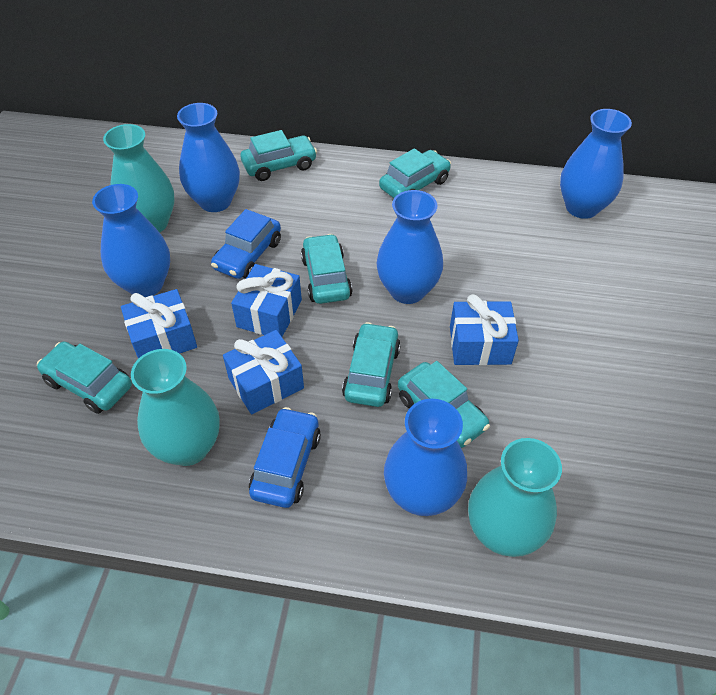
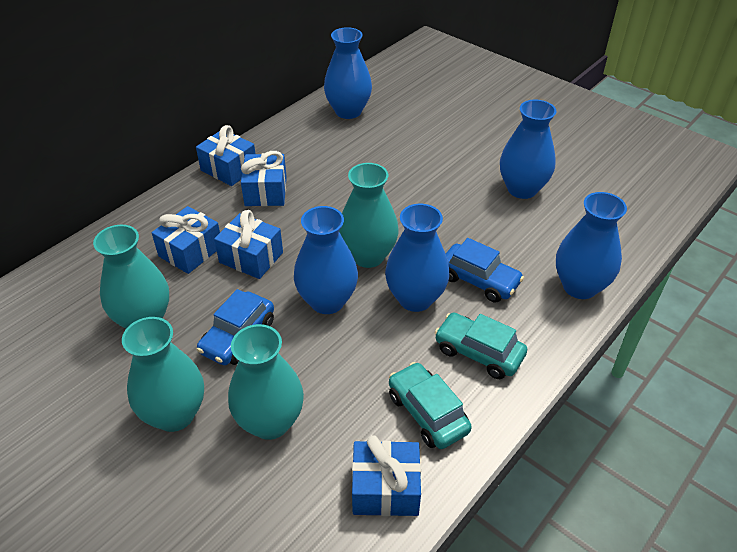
blue gift: [121,289,197,359] [223,330,304,414] [231,264,302,337] [450,294,519,365] = 4 -> [152,206,220,274] [196,125,256,186] [214,210,283,279] [241,151,287,206] [352,435,421,516] = 5
turquoise car: [37,342,132,414] [240,130,317,181] [301,234,353,304] [342,322,401,407] [379,148,451,198] [398,361,490,448] = 6 -> [389,362,472,449] [434,312,527,379] = 2
turquoise vase: [103,124,174,233] [131,349,220,466] [468,438,562,557] = 3 -> [93,225,169,329] [122,317,204,432] [228,324,304,440] [339,163,399,268] = 4

